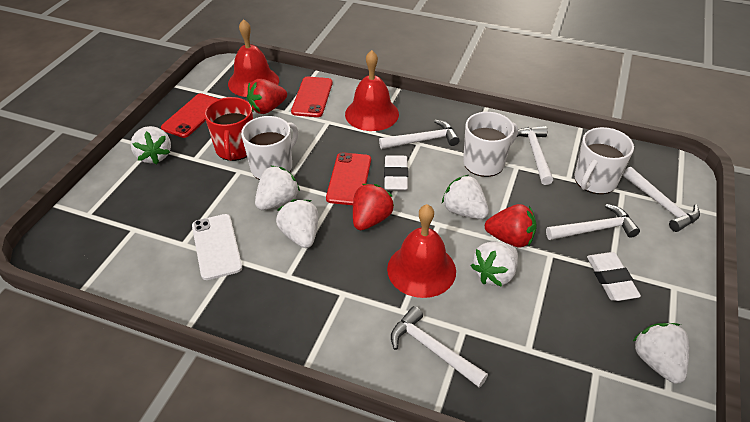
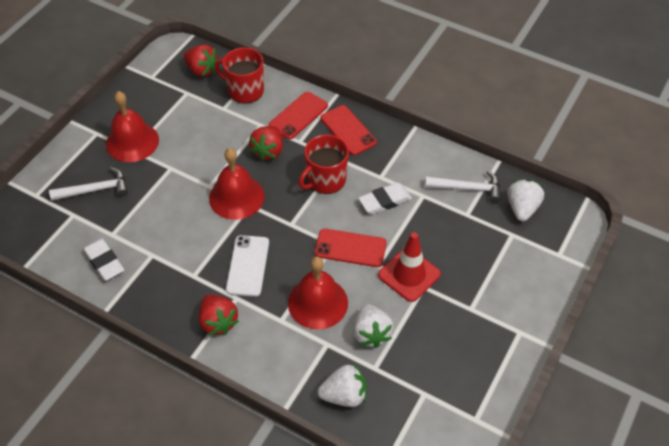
red mug: [204,97,253,161] = 1 -> [215,48,264,104] [299,135,349,194] = 2
red traffic cone: none = 0 -> [378,232,441,302] = 1
white hammer: [379,120,459,149] [391,306,488,388] [517,126,553,185] [546,204,640,240] [623,167,700,232] = 5 -> [49,167,128,201] [425,171,501,203] = 2
white mug: [241,116,298,180] [463,112,518,177] [574,127,634,194] = 3 -> none = 0
white strawberry: [131,126,171,164] [255,166,300,210] [276,199,318,248] [442,175,489,219] [471,241,518,287] [633,323,689,384] = 6 -> [318,364,366,407] [354,304,394,348] [508,179,544,221] = 3

